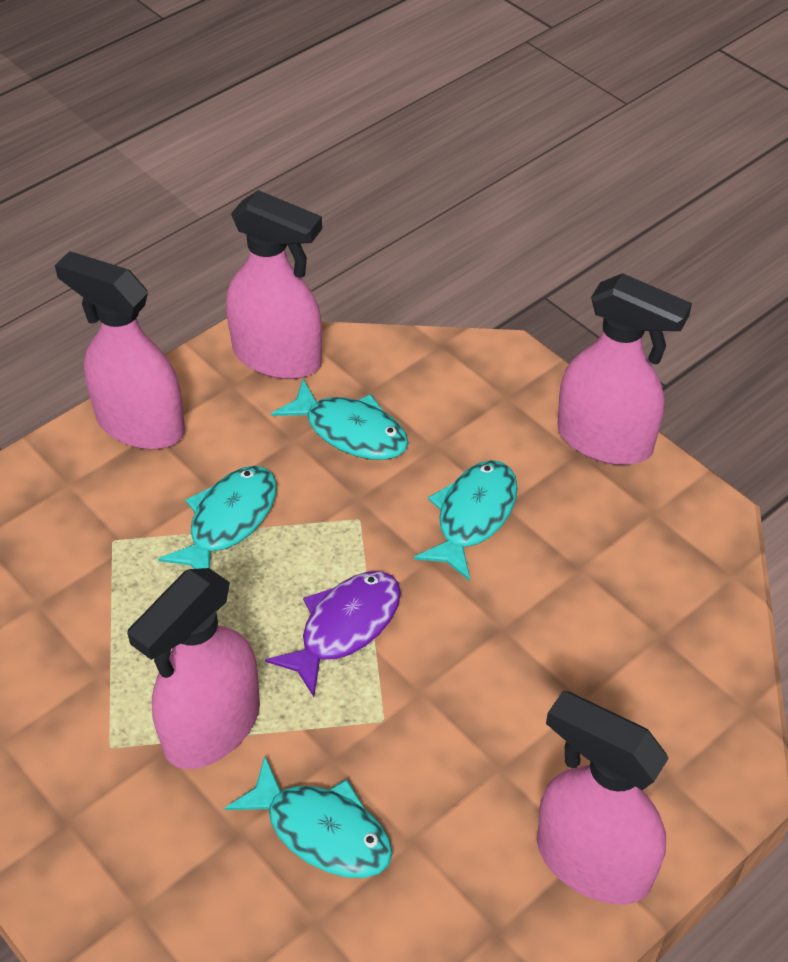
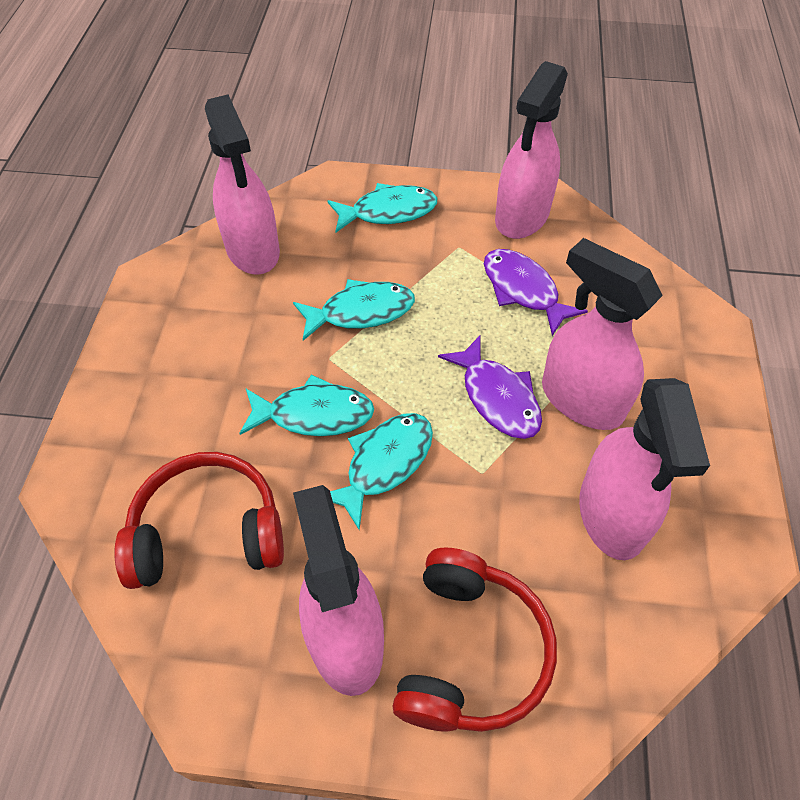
purple fish: [265,571,401,697] = 1 -> [438,336,542,439] [484,249,588,336] = 2
red headphones: none = 0 -> [114,452,284,589] [393,547,557,732] = 2

